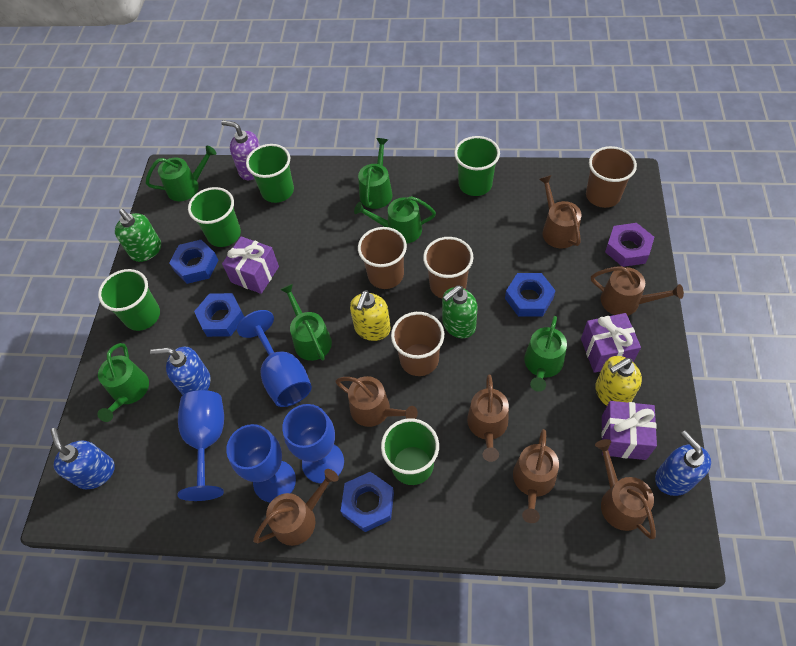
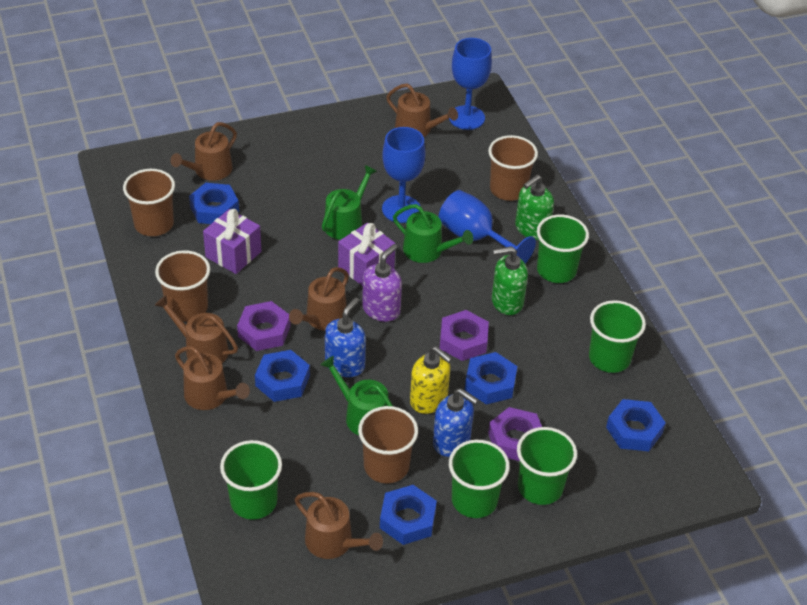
blue goblet: [178,390,224,501] [226,424,296,502] [237,310,312,407] [282,404,344,484] = 4 -> [382,127,426,223] [439,190,536,264] [449,38,492,130] = 3
blue nut: [169,240,218,284] [194,293,244,337] [341,472,394,532] [505,273,556,317] = 4 -> [189,183,239,224] [255,350,310,402] [380,485,437,545] [465,352,517,405] [606,399,666,451] = 5
blue soap dispenser: [50,428,115,490] [150,347,210,395] [655,431,711,496] = 3 -> [325,297,366,377] [433,388,478,457] = 2
brown watering can: [253,469,339,546] [336,376,418,427] [467,375,509,462] [513,429,559,523] [539,175,582,248] [591,266,684,316] [595,439,656,539] = 7 -> [154,295,238,363] [171,122,237,181] [175,346,250,410] [289,267,349,331] [295,492,383,559] [386,84,458,137] = 6
green watering can: [97,343,149,422] [146,146,216,201] [280,284,332,361] [354,196,436,243] [358,138,393,209] [524,316,567,392] = 6 -> [321,356,393,436] [322,165,377,240] [393,204,473,263] = 3
purple gift: [222,236,279,294] [581,313,641,373] [601,401,657,460] = 3 -> [203,209,261,274] [338,222,396,286] = 2
purple nut: [605,223,654,267] = 1 -> [237,301,291,351] [440,310,489,361] [488,407,542,461] = 3
yellow soap dispenser: [350,290,391,341] [595,356,642,406] = 2 -> [410,346,452,414] = 1

